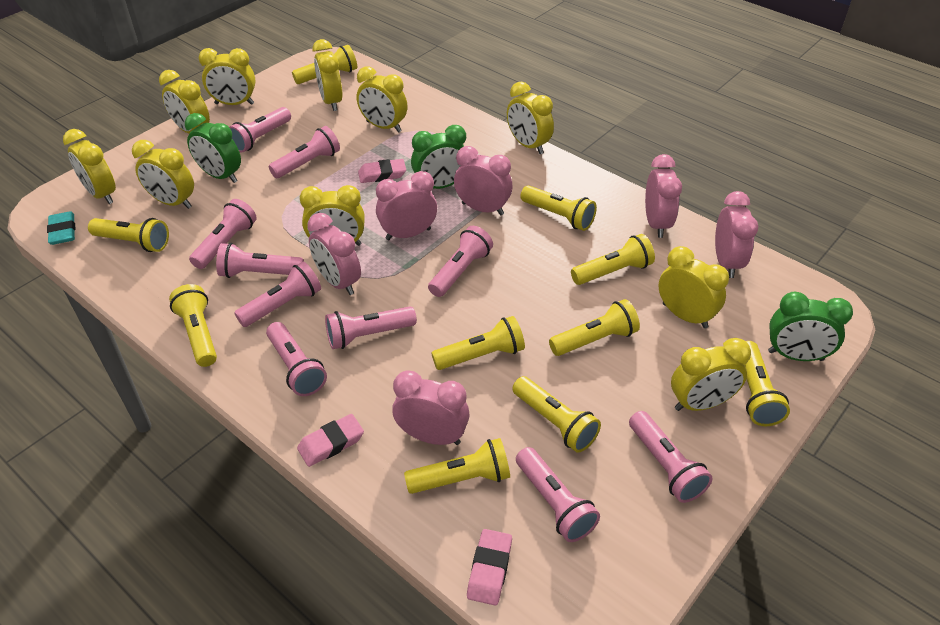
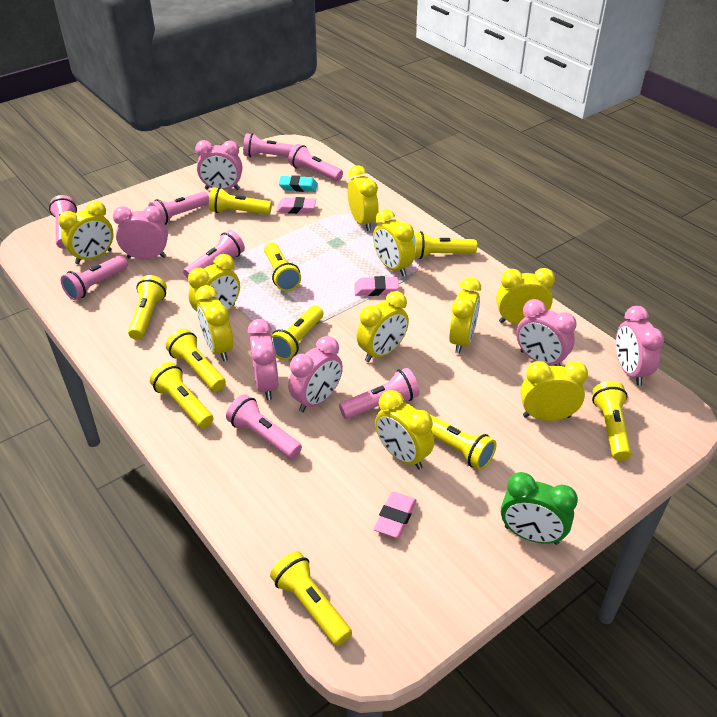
green clock: [185,113,241,183] [411,125,466,189] [768,292,853,361] = 3 -> [501,472,578,545] = 1
pink flashlight: [189,199,257,269] [216,243,304,278] [229,107,291,153] [234,262,321,327] [266,322,327,396] [269,126,340,178] [325,306,417,349] [428,226,493,297] [516,447,600,542] [629,411,712,503] = 10 -> [49,195,77,249] [61,255,128,300] [148,191,209,225] [183,230,245,279] [226,394,302,459] [243,133,295,157] [288,144,343,181] [339,368,420,419] = 8

